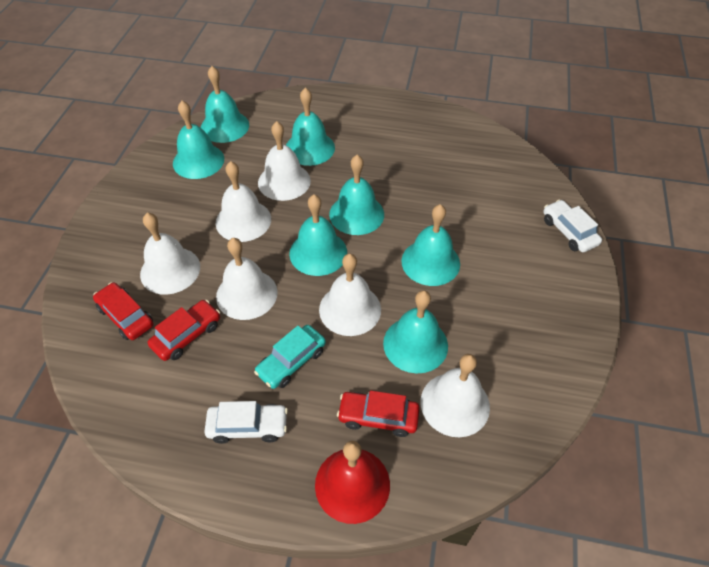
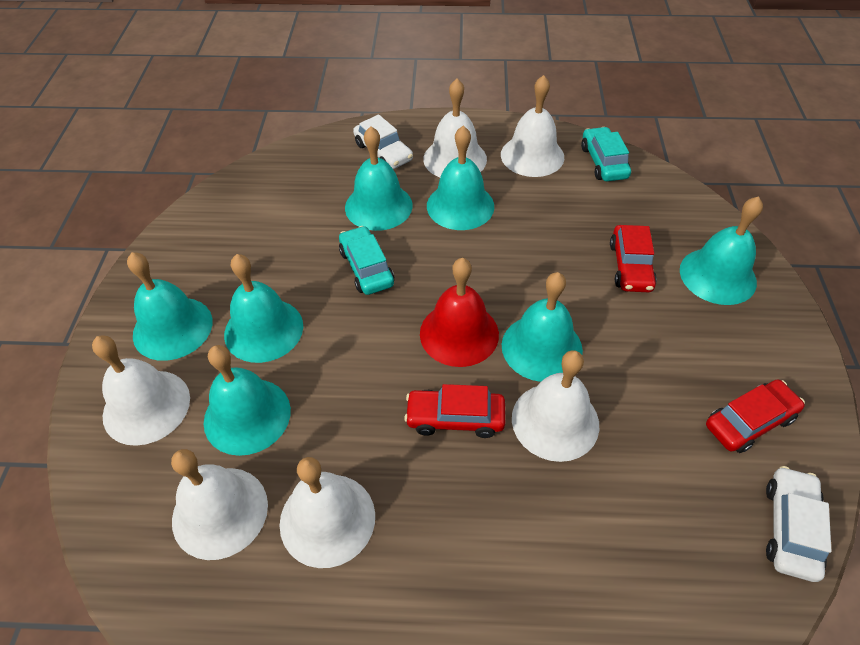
turquoise car: [254,325,326,389] = 1 -> [339,226,394,295] [581,127,631,181] = 2

